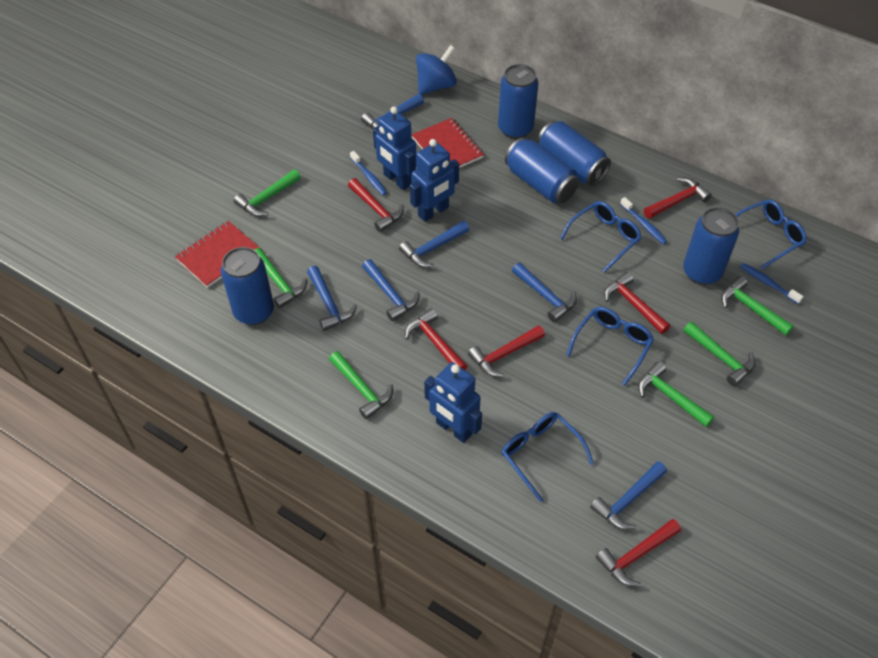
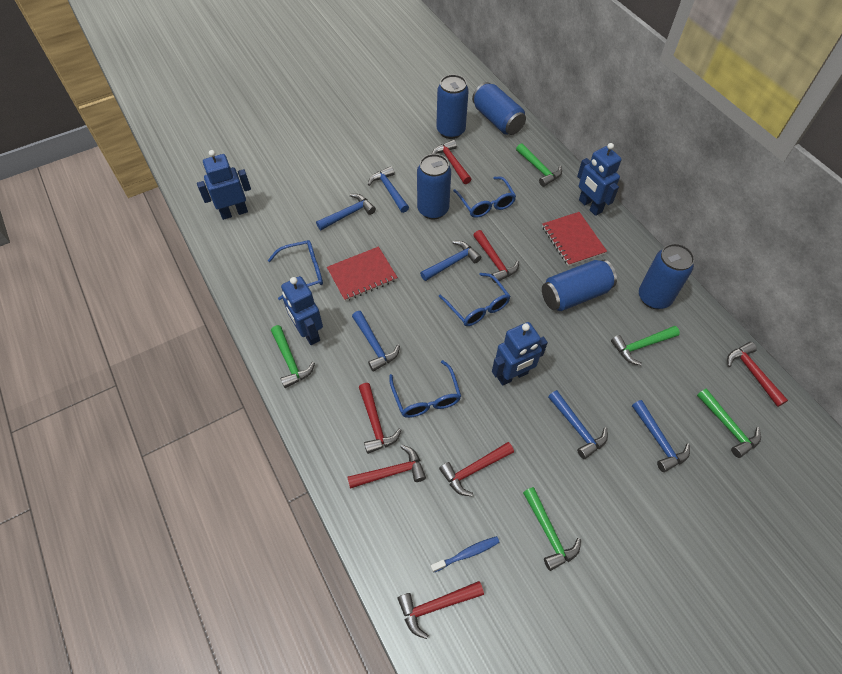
blue robot: [373,106,416,190] [410,139,459,222] [424,362,482,443] = 3 -> [197,150,251,220] [281,276,323,345] [492,322,548,386] [577,143,622,216] = 4
blue spinning top: [416,45,457,95] = 1 -> none = 0
blue toothbrush: [350,151,387,195] [620,197,667,244] [740,263,804,304] = 3 -> [431,536,500,573] = 1
green hammer: [234,169,301,216] [254,248,307,309] [329,351,393,419] [638,361,714,427] [683,322,756,386] [721,276,794,336] = 6 -> [271,325,315,388] [516,143,562,187] [523,487,581,571] [611,326,680,365] [697,388,761,458] = 5
red hammer: [348,178,404,232] [405,308,468,370] [468,325,545,377] [596,519,681,587] [604,272,670,334] [644,177,712,219] = 6 -> [347,445,426,489] [359,383,401,454] [397,581,484,639] [432,140,471,184] [439,442,514,496] [473,230,519,283] [727,342,788,407] = 7

